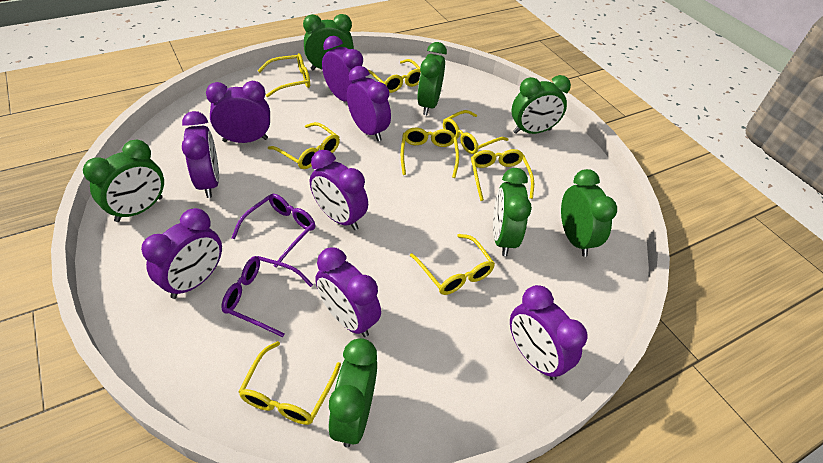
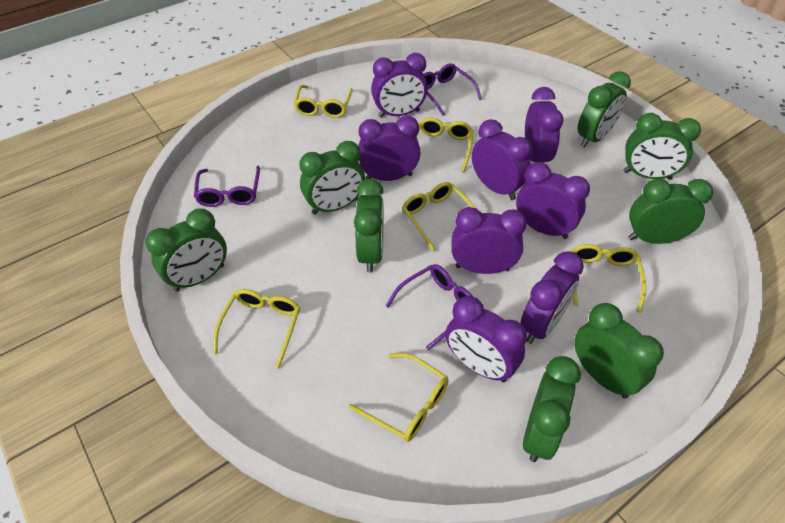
green clock: [83,140,164,222] [303,14,354,70] [328,338,377,448] [417,42,447,115] [493,168,532,256] [512,75,571,134] [561,169,617,257] = 7 -> [145,209,227,292] [299,141,365,215] [354,179,384,272] [523,356,581,462] [574,303,664,398] [577,71,631,148] [624,113,701,180] [628,179,713,244] = 8
purple glasses: [221,256,313,337] [232,194,316,268] = 2 -> [194,166,260,207] [386,264,472,350] [424,63,482,116] = 3
yellow glasses: [238,341,341,425] [258,53,310,97] [268,122,340,169] [368,59,421,93] [401,128,459,178] [410,234,495,295] [443,110,508,154] [471,149,534,201] = 8 -> [213,289,300,369] [294,85,353,118] [349,353,449,442] [402,182,475,252] [416,118,474,172] [571,244,646,313] = 6

